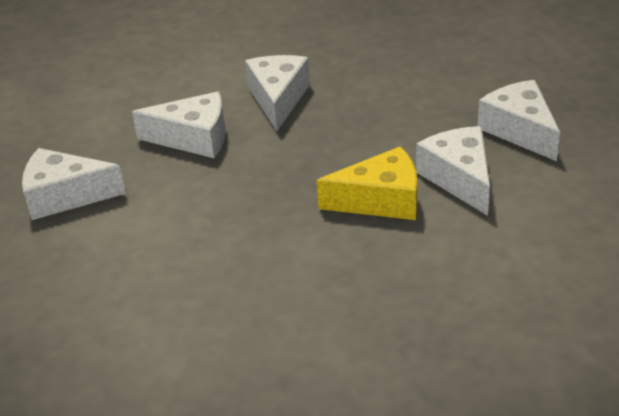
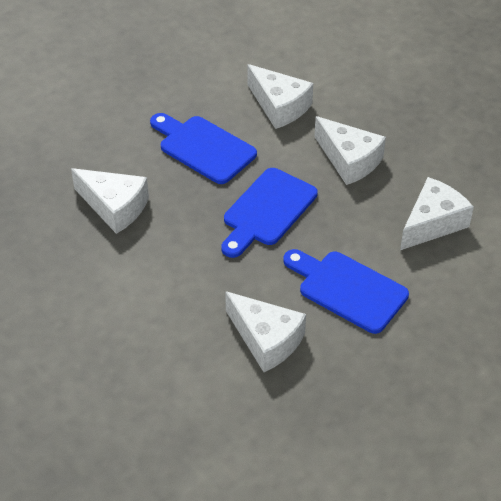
blue cutting board: none = 0 -> [150,113,257,184] [221,168,318,258] [283,249,409,334] = 3
yellow cheese: [317,146,417,220] = 1 -> none = 0

